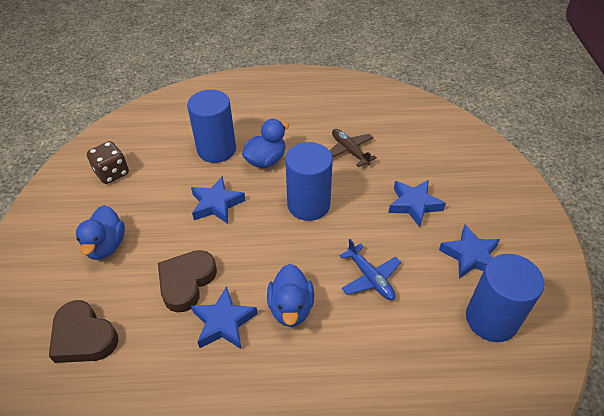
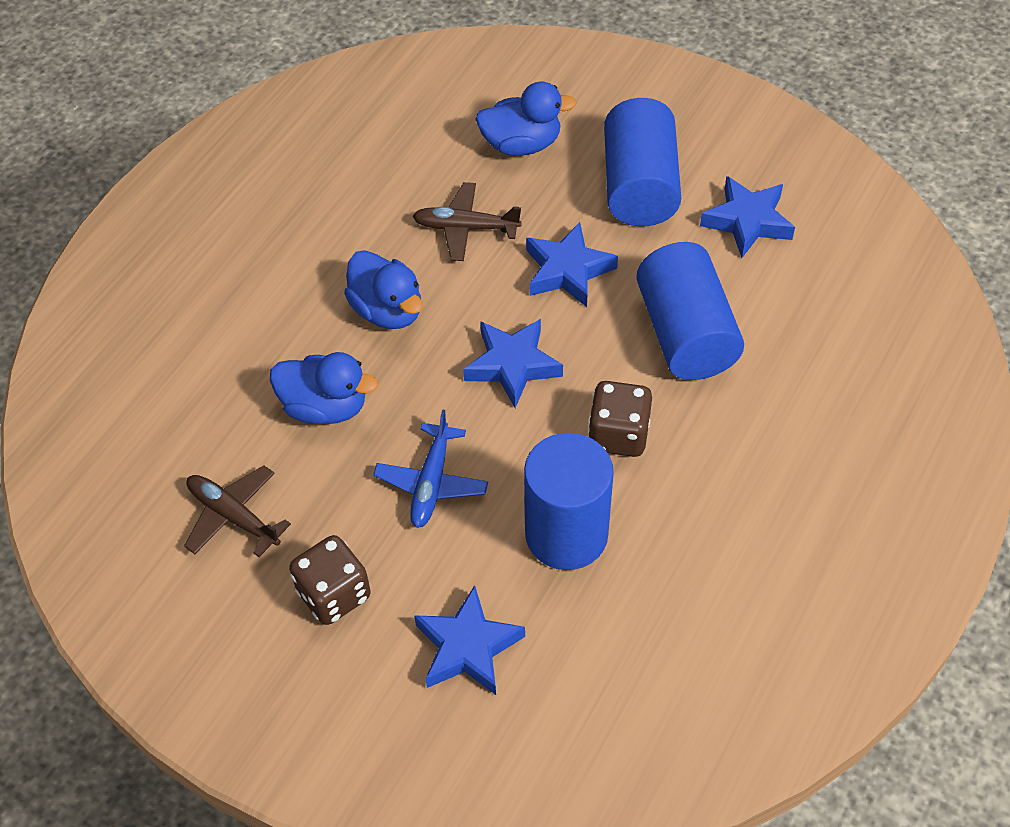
brown dice: [87,141,129,184] = 1 -> [289,535,371,625] [588,381,652,457] = 2
brown heart: [49,300,118,363] [158,250,217,312] = 2 -> none = 0
brown plane: [329,129,377,167] = 1 -> [184,466,291,557] [413,182,522,261] = 2

